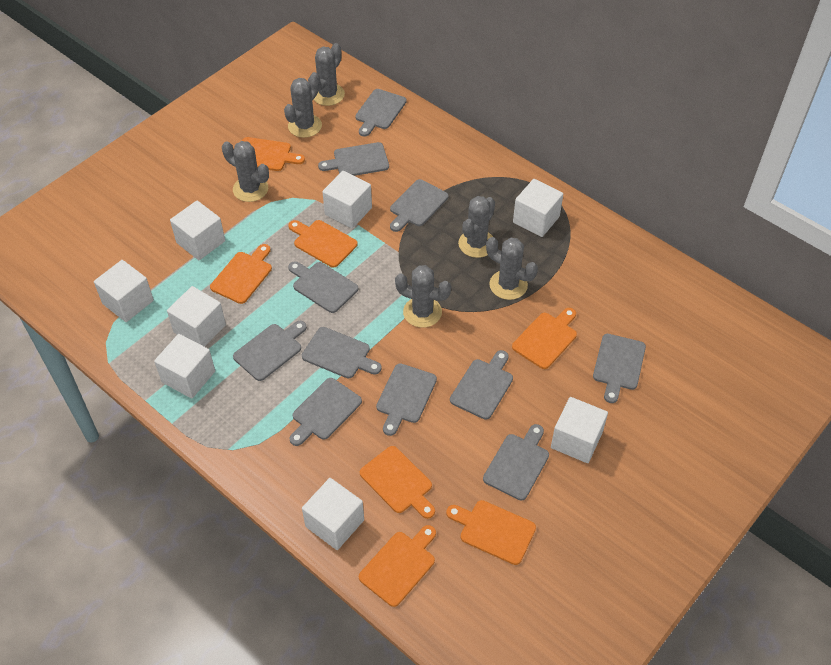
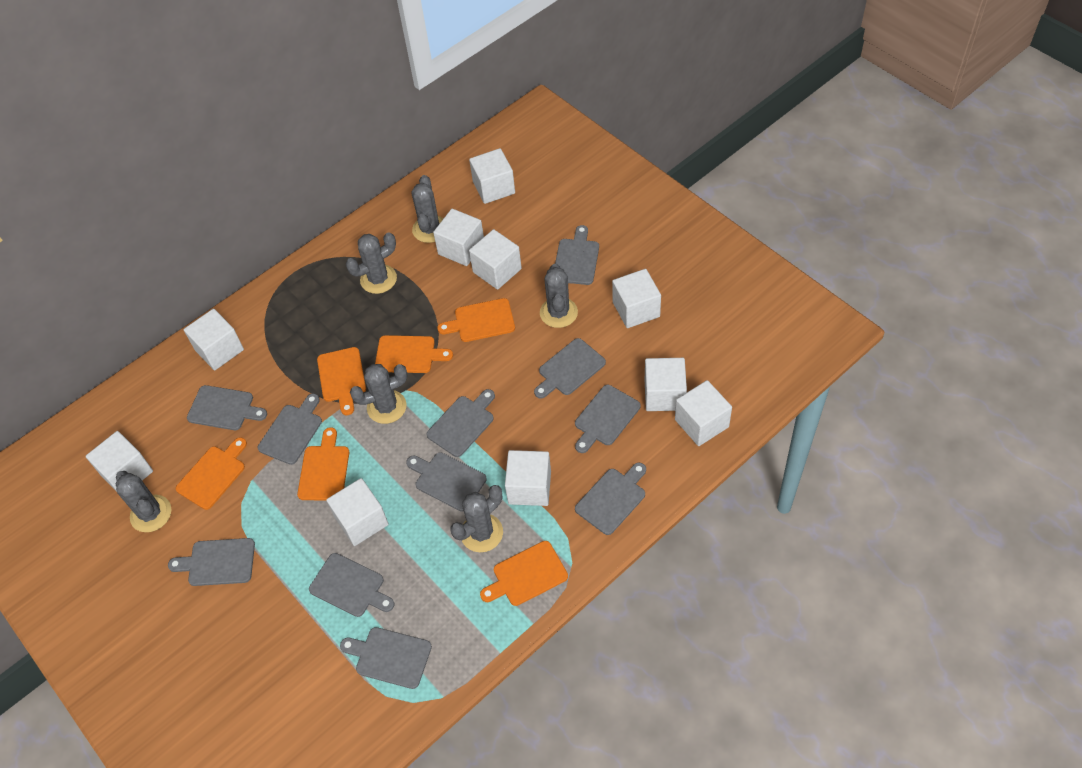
orange cutting board: [210,244,272,304] [242,137,305,171] [288,220,358,268] [359,525,436,607] [360,446,435,519] [446,500,536,565] [512,308,577,369] = 7 -> [176,437,247,510] [297,427,349,500] [317,347,366,415] [375,335,453,373] [438,298,515,342] [480,541,568,606] = 6
white cube: [94,260,154,322] [154,334,215,398] [167,286,226,347] [170,201,225,260] [302,478,364,550] [322,171,372,229] [513,179,563,237] [551,397,608,463] = 8 -> [86,431,153,492] [184,309,244,371] [326,478,389,546] [433,209,484,266] [469,148,515,204] [469,229,522,290] [505,450,551,506] [612,269,661,328] [645,358,687,411] [675,380,732,446] = 10

